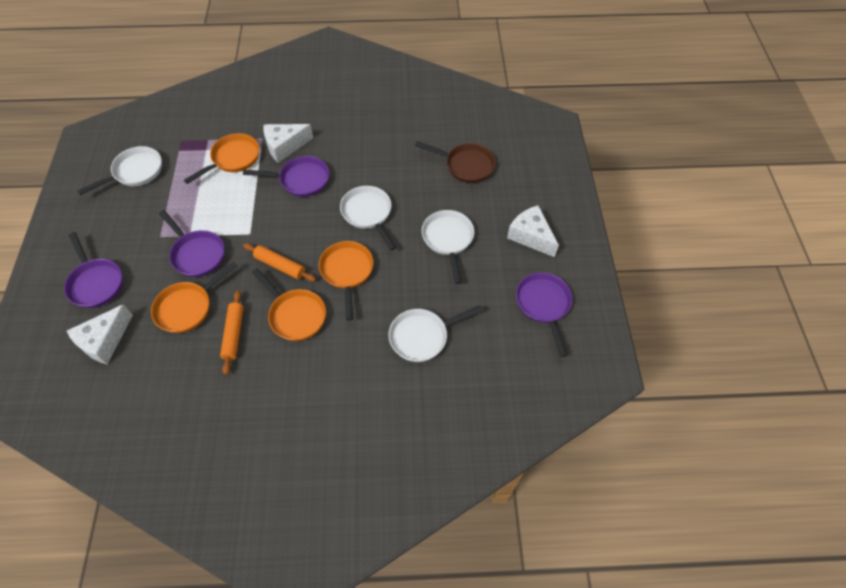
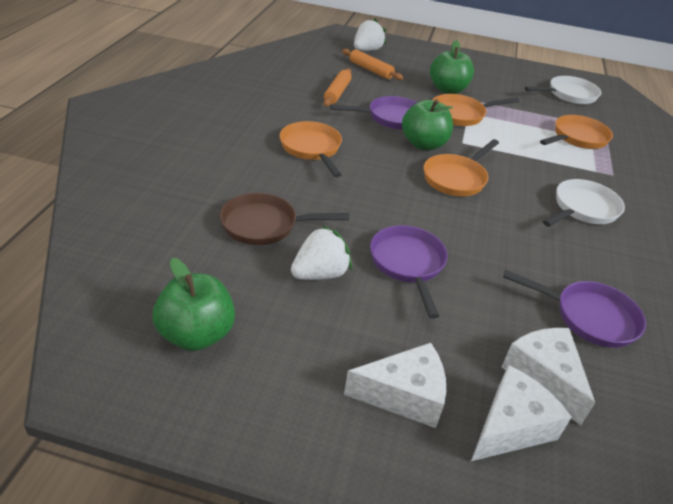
green apple: none = 0 -> [153,258,235,351] [402,99,453,150] [430,40,474,94] = 3
purple pan: [64,232,123,308] [159,210,225,277] [243,156,329,197] [516,272,572,357] = 4 -> [331,96,417,130] [370,225,448,319] [503,270,646,348] = 3
white pan: [78,146,162,195] [340,186,397,251] [389,305,483,362] [422,210,474,284] = 4 -> [525,76,601,104] [543,179,625,227] = 2
white strawberry: none = 0 -> [291,225,352,280] [354,18,386,51] = 2

